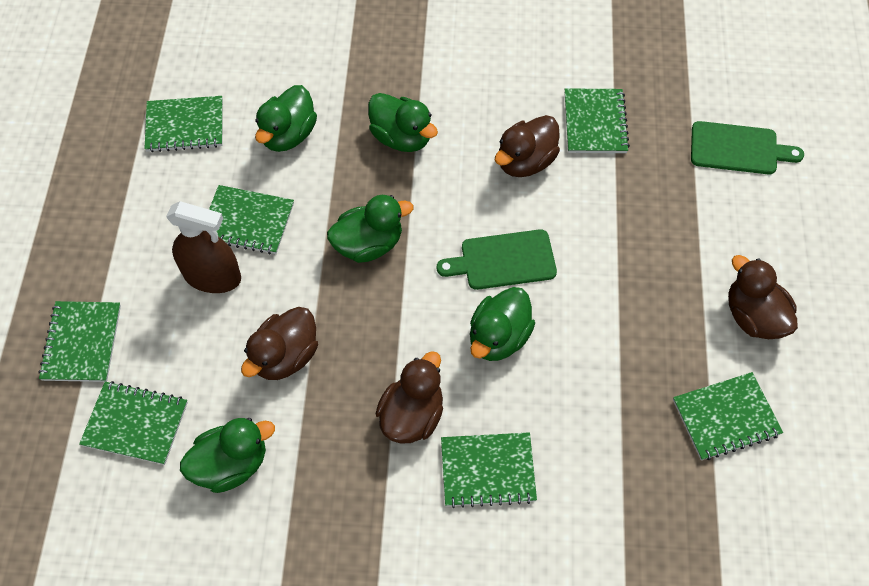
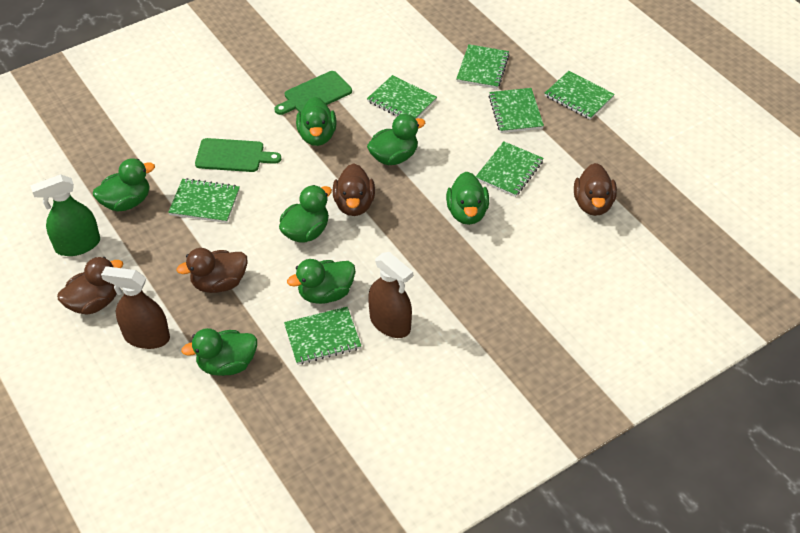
brown spray bottle: [166,201,241,293] = 1 -> [101,267,170,349] [368,252,413,338] = 2
green duck: [180,418,275,493] [255,85,317,152] [327,195,413,263] [368,93,438,152] [470,287,535,361] = 5 -> [93,158,155,212] [181,328,257,376] [279,185,332,242] [287,259,356,304] [296,97,337,146] [367,114,425,165] [446,171,489,225] = 7
green spray bottle: none = 0 -> [30,174,100,256] = 1

